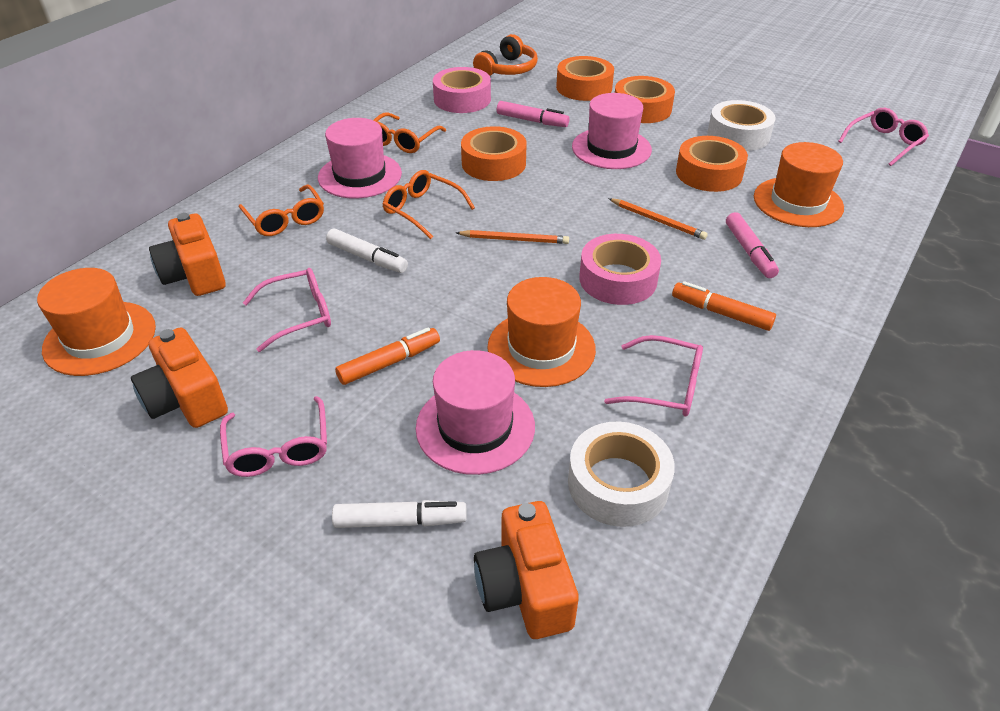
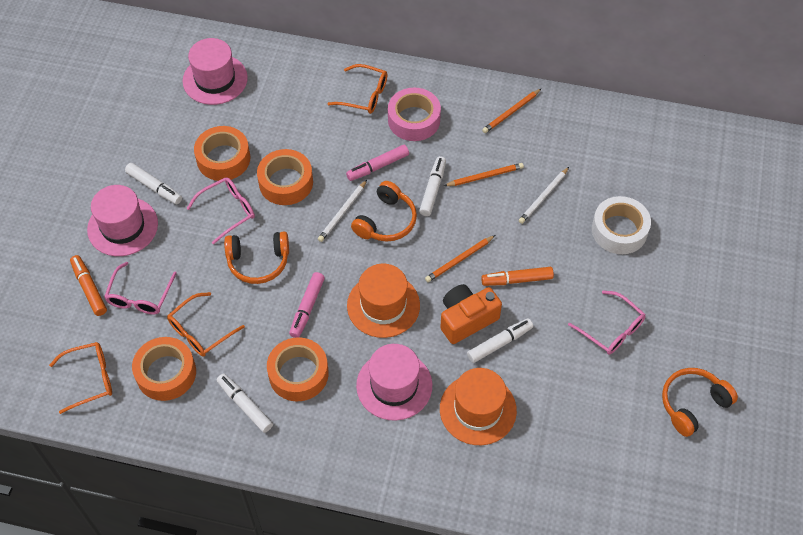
orange camera: [131,327,228,428] [149,213,226,296] [474,501,579,639] = 3 -> [440,284,502,344] = 1
orange hat: [37,268,156,376] [487,277,596,387] [754,142,844,227] = 3 -> [347,264,420,338] [440,368,517,445] = 2
orange headphones: [473,34,538,76] = 1 -> [224,231,289,284] [351,181,417,242] [662,368,738,437] = 3
orange pencil: [456,230,569,244] [608,198,708,240] = 2 -> [425,235,495,282] [444,163,524,186] [482,88,542,133] = 3
pink glasses: [220,396,327,477] [243,268,331,352] [604,335,703,416] [838,108,929,166] = 4 -> [104,262,177,315] [187,177,255,245] [568,290,646,355] = 3
pink tape: [433,67,491,113] [579,234,661,305] = 2 -> [388,88,441,141] = 1
white marker: [326,228,408,273] [332,500,467,528] = 2 -> [125,163,182,204] [217,373,273,433] [419,156,446,216] [467,318,533,363] = 4
white pencil: none = 0 -> [318,180,367,242] [519,167,569,224] = 2
white tape: [568,422,675,527] [708,100,776,151] = 2 -> [592,196,651,254] = 1

